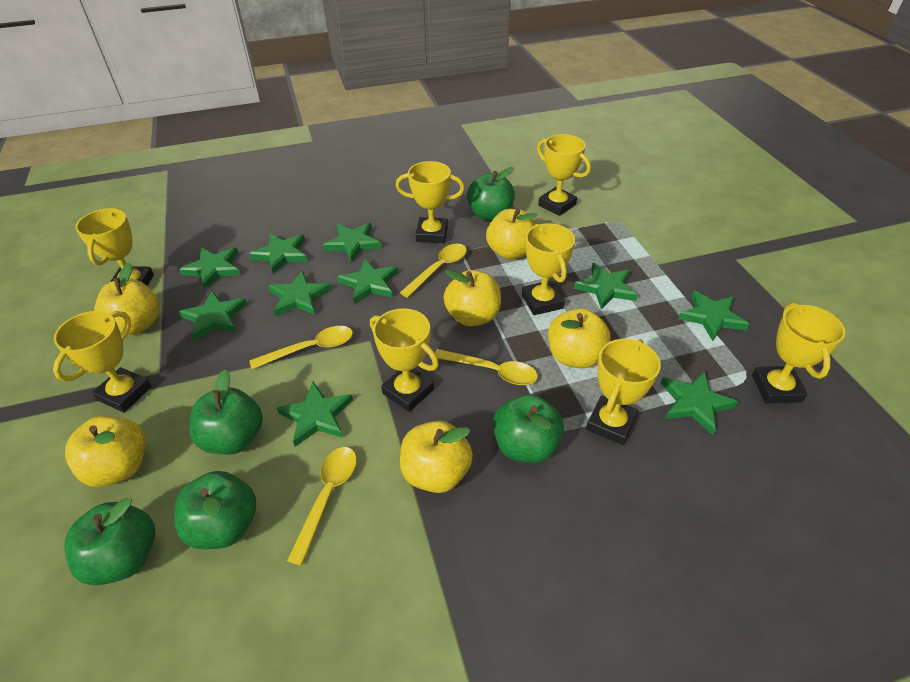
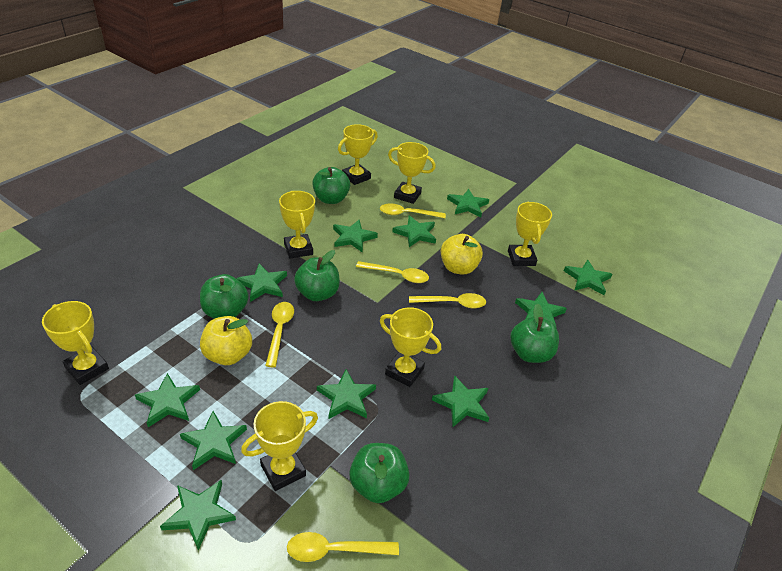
green star: [179,247,241,289] [179,291,247,341] [249,233,308,274] [268,270,332,316] [277,382,353,446] [323,223,381,263] [337,259,398,304] [574,263,638,309] [661,371,738,435] [678,290,750,341] = 10 -> [135,373,200,427] [160,480,236,550] [180,411,247,470] [236,263,287,302] [317,369,376,419] [333,220,378,253] [392,215,436,247] [432,376,489,427] [447,189,489,217] [515,292,567,328] [564,259,612,295] = 11
yellow apple: [65,416,146,487] [94,263,159,335] [400,421,473,493] [444,270,501,326] [486,209,538,260] [548,308,611,368] = 6 -> [200,316,252,365] [441,234,483,275] = 2
yellow spoon: [249,326,353,369] [287,447,357,566] [400,244,467,298] [435,349,538,385] = 4 -> [265,302,294,367] [287,532,399,562] [356,261,429,283] [380,204,446,218] [409,293,486,308] = 5
yellow trophy: [53,311,152,413] [75,208,154,286] [370,308,439,412] [396,161,465,243] [522,223,575,315] [537,134,591,216] [586,339,661,445] [752,303,845,404] = 8 -> [42,301,109,385] [241,401,318,491] [279,191,315,258] [338,124,378,185] [380,307,441,387] [388,142,436,204] [508,202,552,266] = 7

